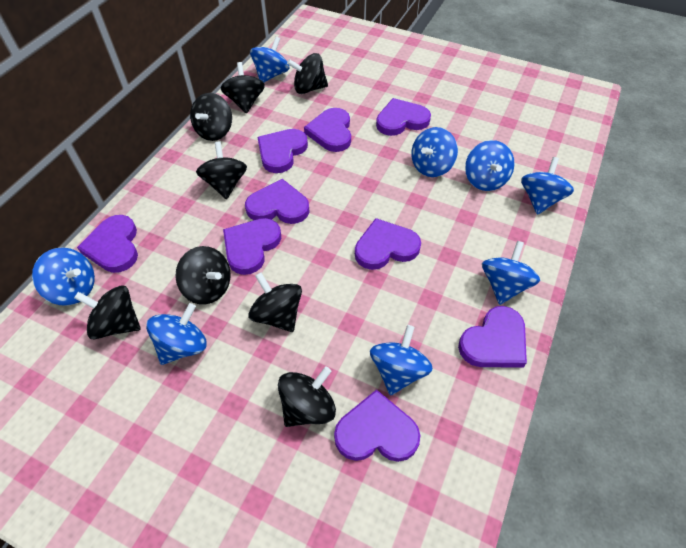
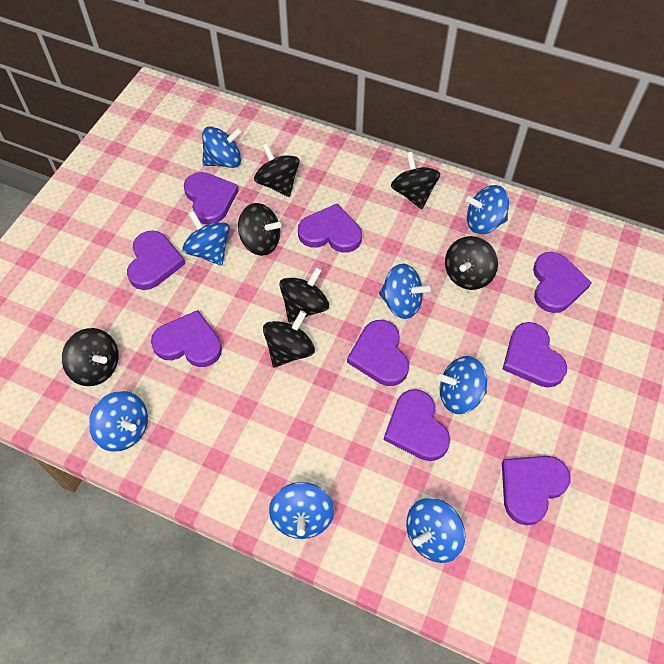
black spinning top: [74,285,141,340] [175,246,231,304] [190,93,232,141] [196,142,247,199] [221,62,265,114] [248,273,302,332] [278,366,336,427] [287,53,328,94] = 8 -> [62,328,118,386] [238,203,281,256] [254,143,300,197] [263,310,315,368] [280,267,329,322] [391,152,440,209] [445,236,498,290] = 7

